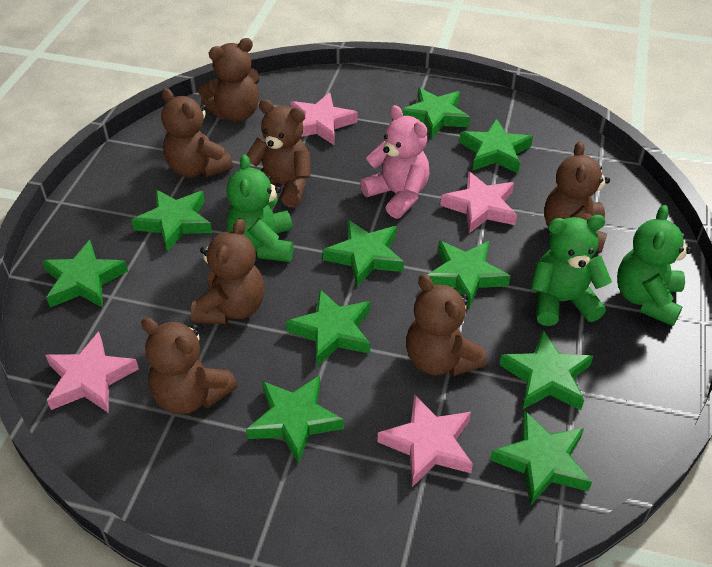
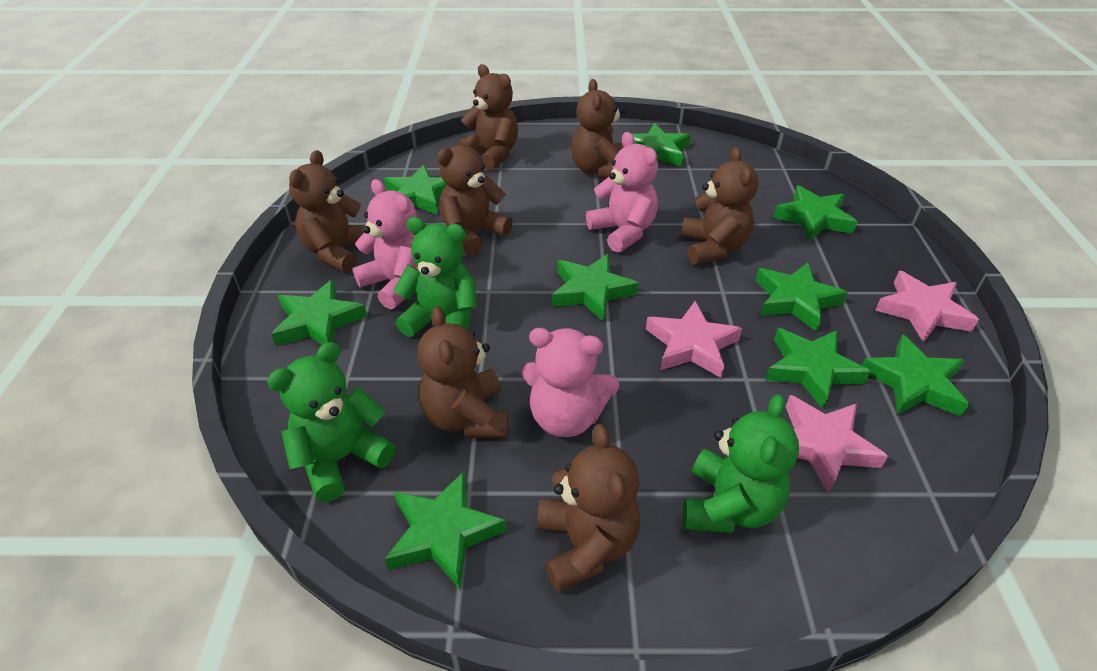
green star: [42,240,128,308] [131,190,212,252] [246,375,344,464] [286,289,370,366] [323,220,404,287] [401,87,470,139] [427,241,510,308] [459,119,533,173] [490,411,592,506] [499,330,593,410] = 10 -> [271,279,367,346] [384,165,447,215] [385,471,507,589] [552,254,639,321] [622,123,691,166] [755,263,848,332] [765,328,871,409] [773,186,857,241] [862,334,970,417] = 9
pink star: [45,332,139,413] [290,93,358,145] [377,394,473,487] [440,171,517,233] = 4 -> [646,301,742,378] [786,395,888,493] [875,271,979,343] = 3
pink teddy bear: [360,105,429,219] = 1 -> [353,179,418,309] [521,328,619,437] [586,132,658,253] = 3

